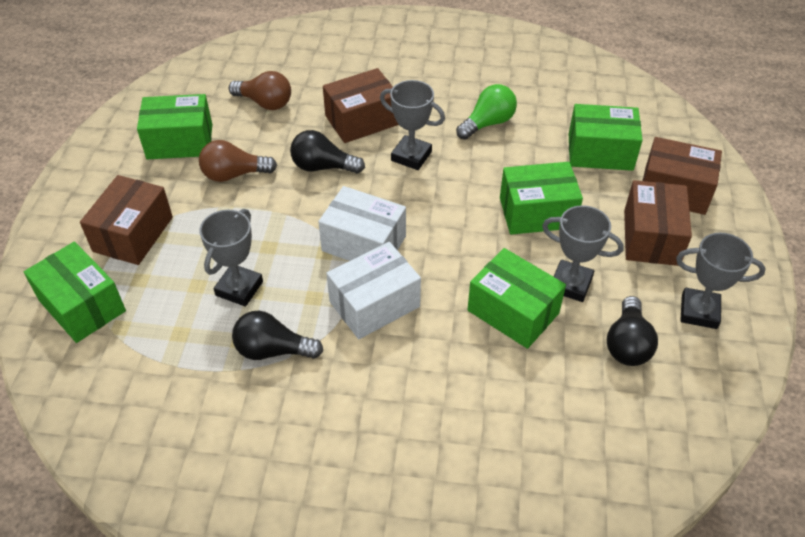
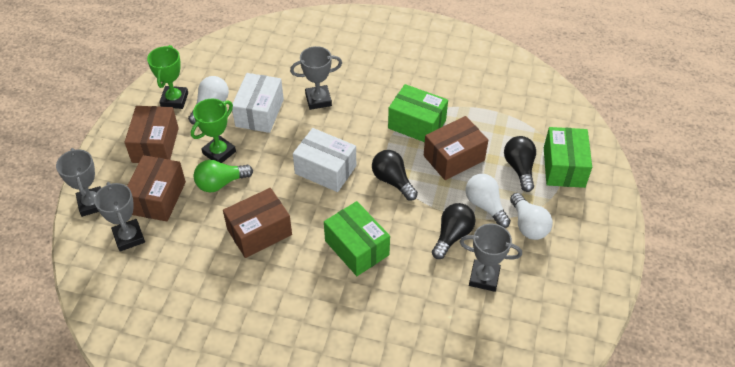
brown light bulb: [199,140,277,182] [229,71,291,110] = 2 -> none = 0
green box: [24,242,126,343] [137,94,212,159] [467,248,566,349] [500,162,583,235] [569,104,643,171] = 5 -> [324,201,390,276] [388,84,448,142] [544,127,592,188] = 3
green trophy: none = 0 -> [147,45,188,109] [191,98,236,163] = 2
white light bulb: none = 0 -> [188,76,229,124] [466,174,511,228] [510,193,553,240] = 3

